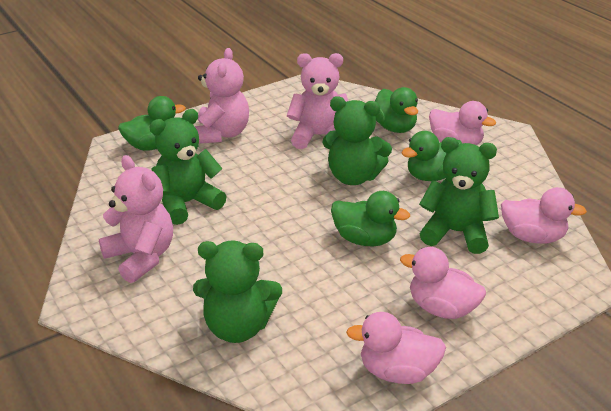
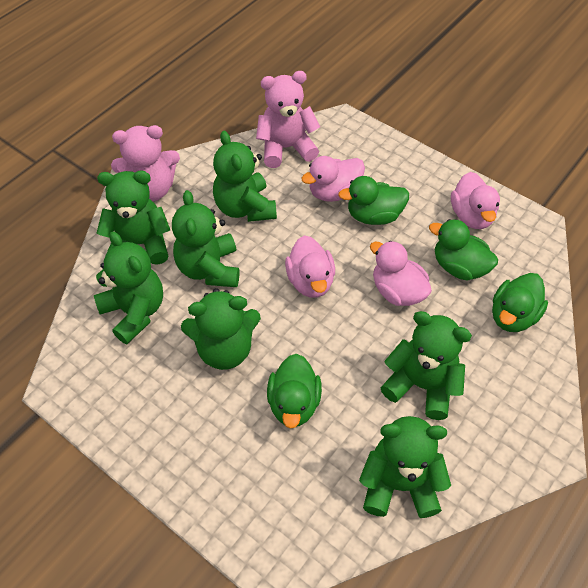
green teddy bear: [149,109,227,225] [193,240,282,343] [322,96,392,185] [419,137,499,254] = 4 -> [94,231,163,344] [97,170,170,265] [172,190,239,287] [181,288,261,370] [213,131,277,222] [359,416,451,518] [381,311,472,420] = 7
pink teddy bear: [99,155,173,283] [195,48,249,144] [287,53,348,149] = 3 -> [111,125,180,201] [256,71,320,168] = 2

